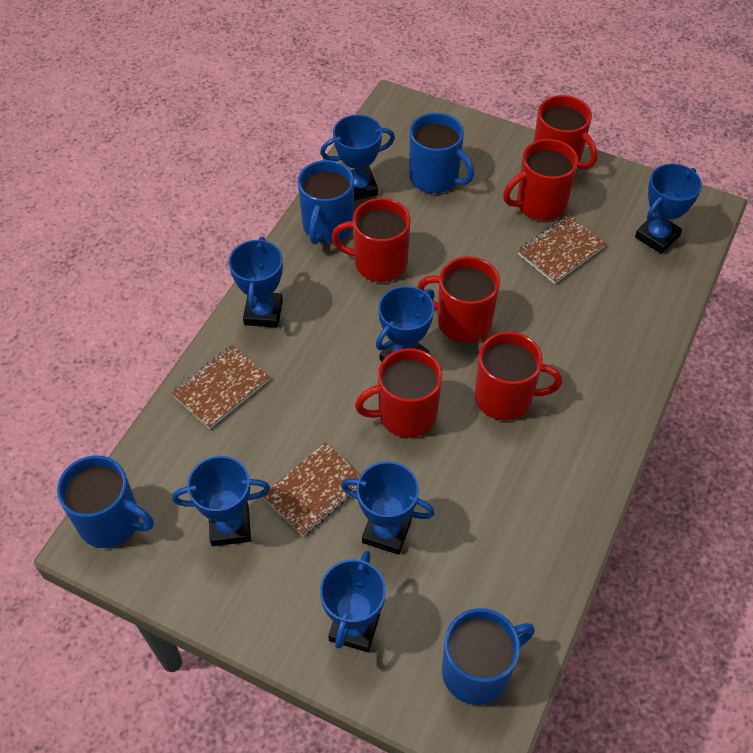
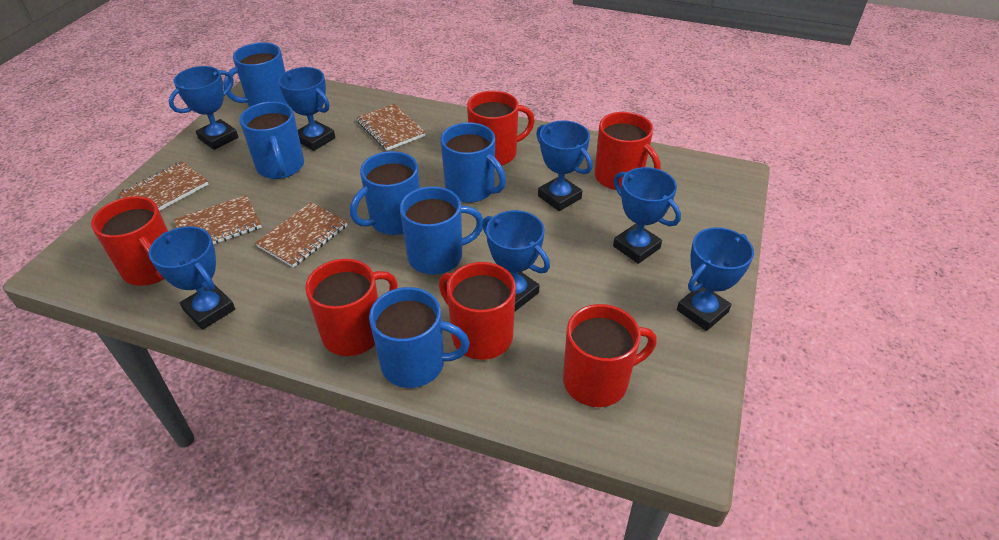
blue mug: [57,455,154,548] [298,160,354,244] [409,113,474,193] [442,608,535,705] = 4 -> [223,42,288,107] [240,102,304,179] [350,151,420,235] [369,287,470,388] [400,186,483,275] [441,122,506,203] = 6
brown notebook: [171,345,270,429] [263,442,361,536] [518,215,606,284] = 3 -> [118,161,209,211] [173,195,262,244] [255,202,347,268] [356,104,426,151] = 4

